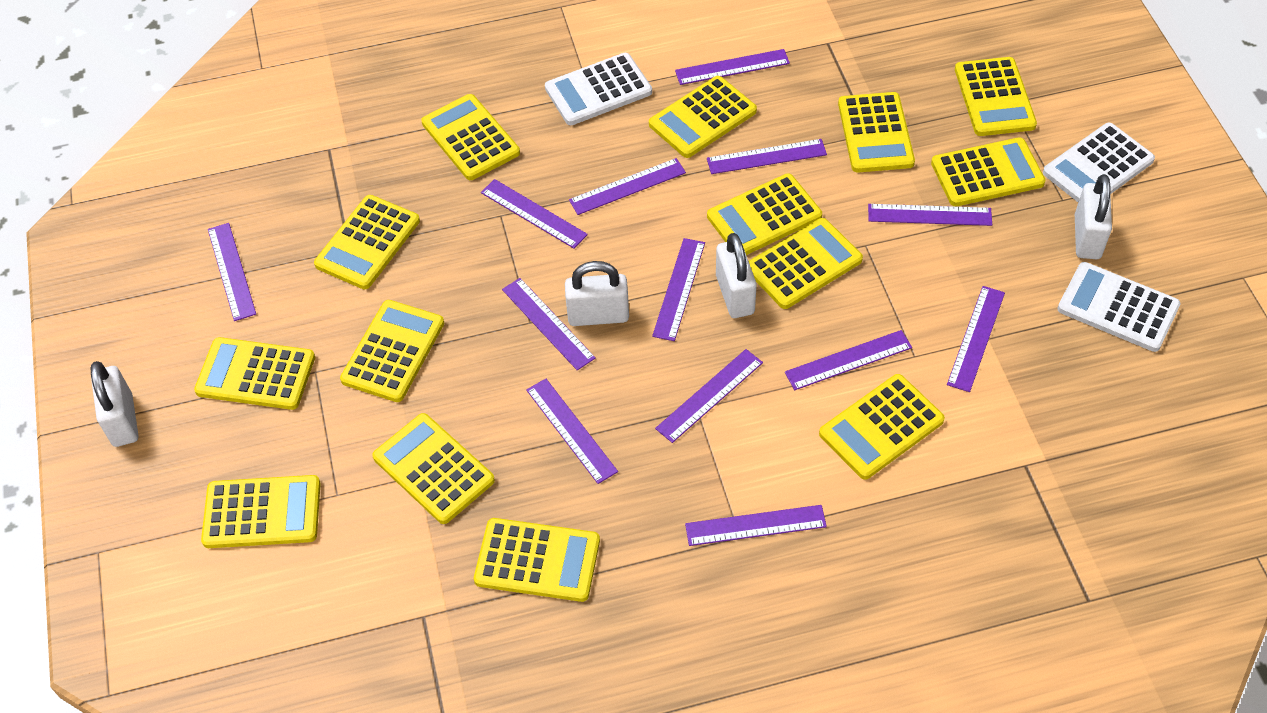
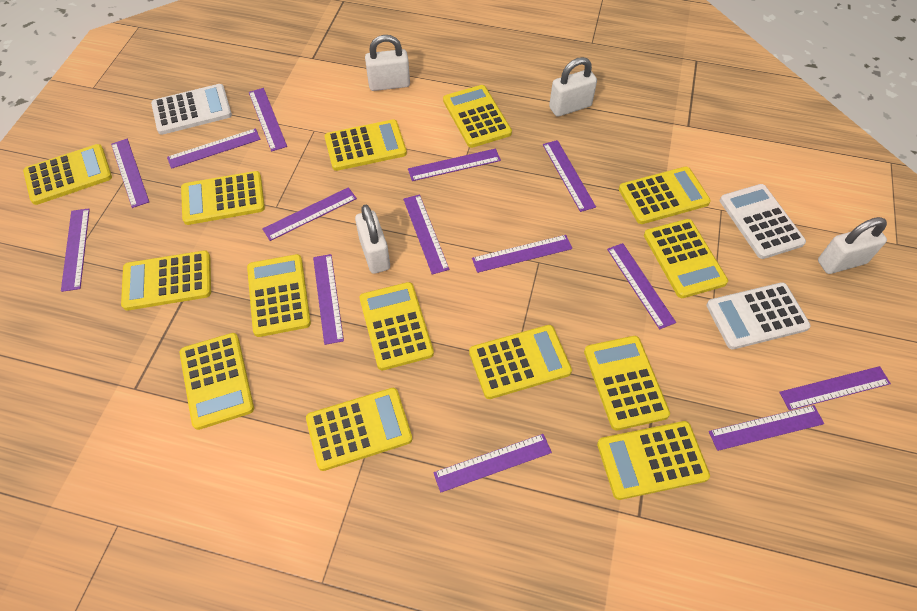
purple ruler: [208,223,256,321] [481,179,588,249] [502,278,596,371] [526,379,618,484] [569,158,686,215] [652,238,705,341] [655,349,763,443] [675,49,790,85] [685,505,827,546] [707,139,827,174] [785,330,912,390] [868,204,992,226] [947,286,1005,392] = 13 -> [61,208,90,292] [111,139,149,208] [167,128,261,169] [249,88,287,151] [262,187,357,241] [313,254,344,345] [403,194,449,275] [408,148,501,181] [433,434,552,493] [472,235,572,273] [543,140,596,212] [607,243,676,329] [709,405,824,451] [779,366,891,410] = 14

